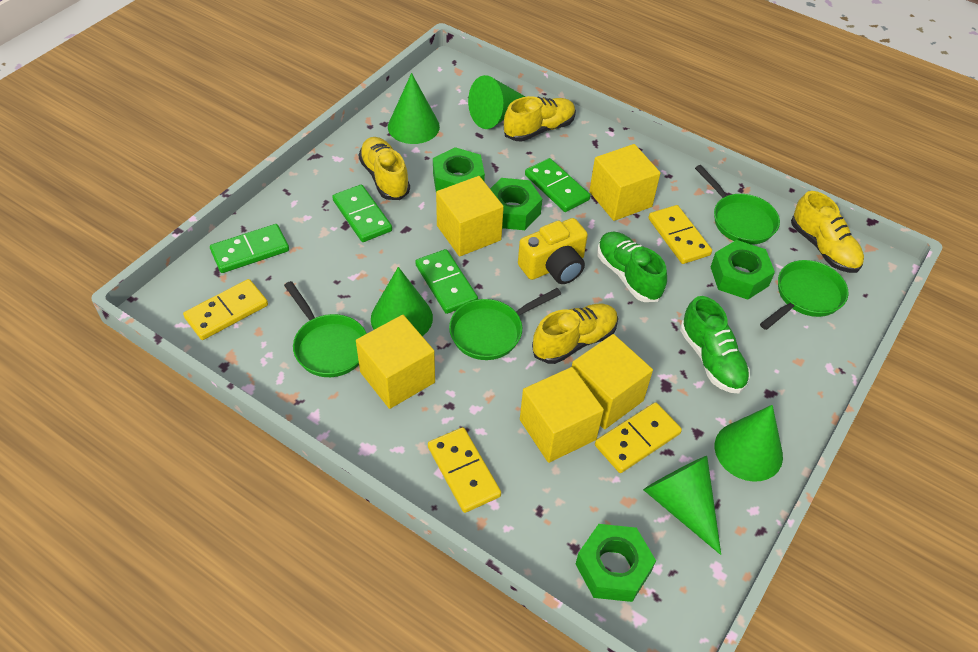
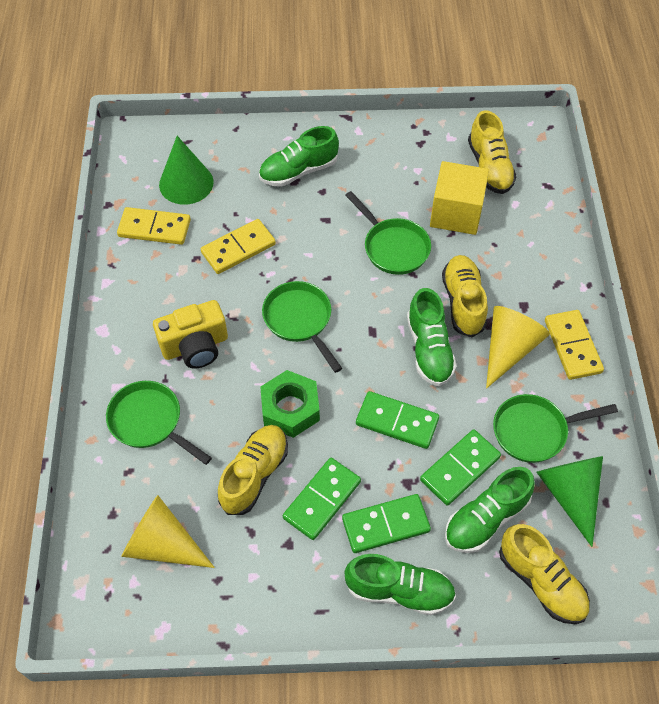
green cone: [371,267,433,336] [388,73,440,144] [468,75,525,129] [643,456,721,555] [715,405,783,482] = 5 -> [159,136,214,205] [536,456,603,547] = 2
green nut: [433,147,485,191] [490,178,542,230] [576,524,656,602] [711,240,775,300] = 4 -> [260,370,320,438] = 1
green shoe: [597,232,667,302] [680,296,750,393] = 2 -> [259,126,339,187] [344,554,456,615] [407,288,457,386] [445,467,535,553] = 4
yellow cone: none = 0 -> [121,495,215,568] [486,306,550,389] = 2
yellow cube: [356,315,435,409] [436,176,504,257] [520,367,604,463] [572,334,653,429] [589,144,661,221] = 5 -> [430,161,489,235] = 1
yellow domino: [183,279,268,340] [428,427,501,513] [595,402,682,473] [648,205,712,264] = 4 -> [117,207,191,245] [201,219,276,274] [545,310,604,380] = 3

